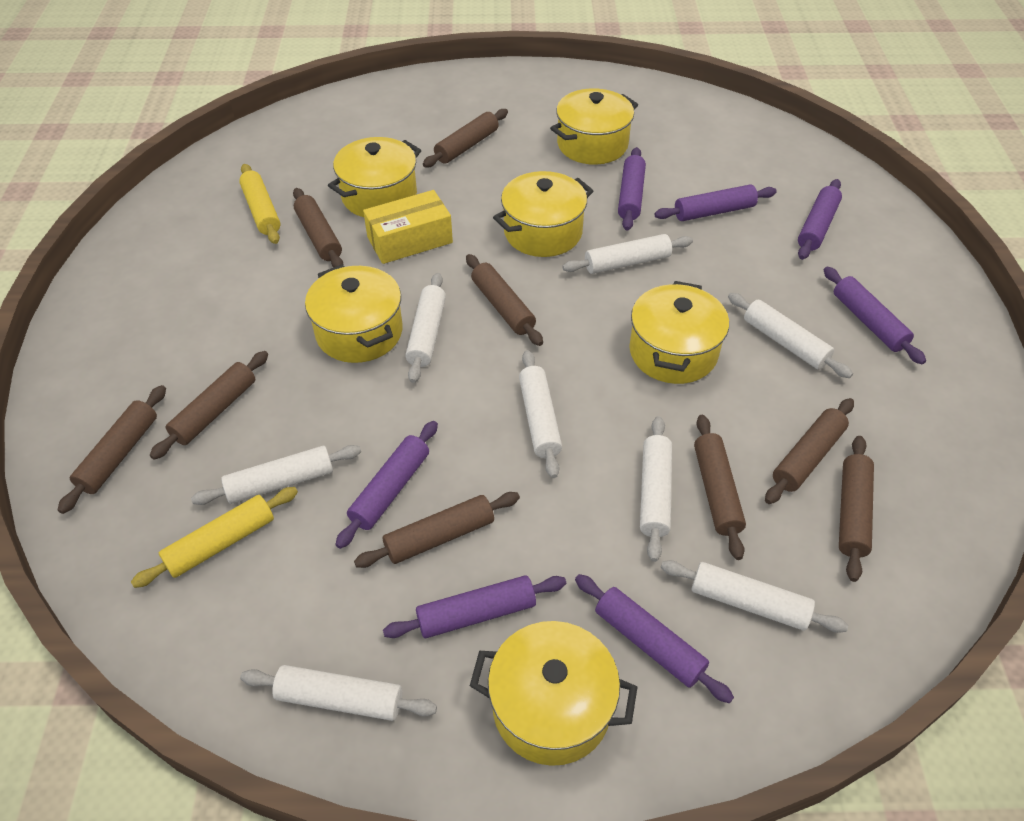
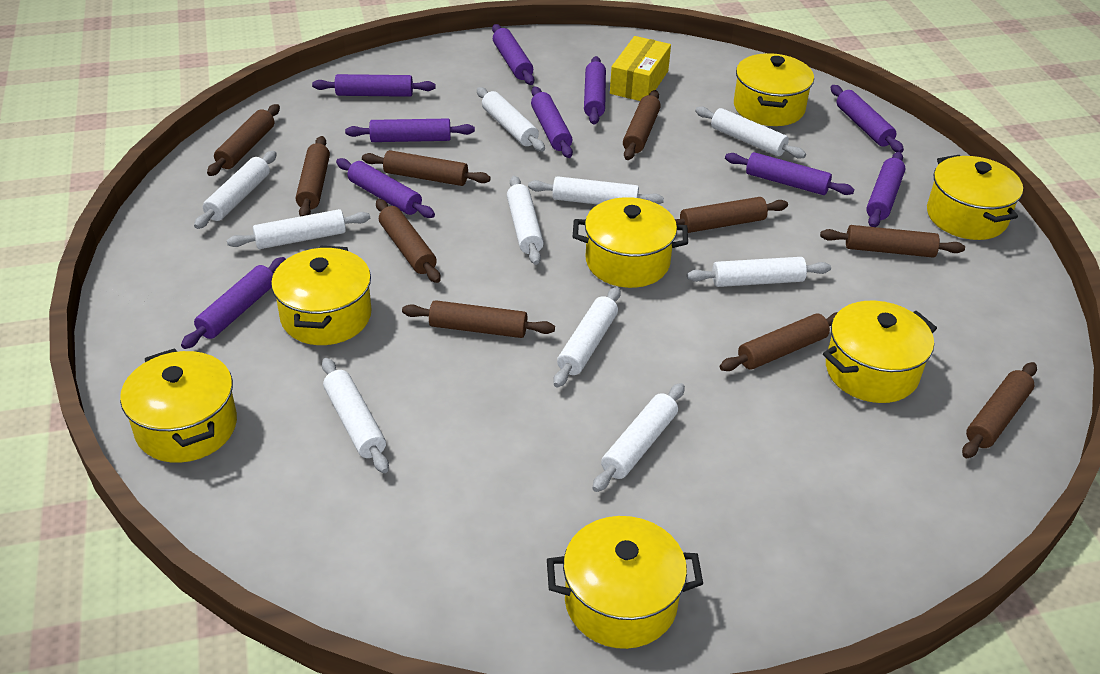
brown rolling pin: [58,385,166,514] [150,351,268,460] [293,188,343,267] [354,492,520,568] [423,109,508,167] [466,254,543,346] [694,415,746,560] [765,398,854,504] [839,436,874,582] = 9 -> [207,104,280,176] [296,136,330,216] [362,150,491,186] [376,199,441,283] [402,300,555,338] [623,90,661,160] [675,197,788,233] [720,312,838,371] [820,225,965,258] [962,362,1037,458] = 10
purple rolling pin: [335,421,438,549] [383,575,566,638] [575,574,734,703] [618,147,646,231] [654,184,777,221] [798,179,842,260] [824,267,926,364] = 7 -> [181,257,286,349] [312,74,435,97] [336,158,435,218] [345,118,475,142] [492,24,534,85] [531,86,573,158] [584,56,606,124] [725,152,854,195] [830,85,904,153] [866,152,905,227] = 10
white rolling pin: [191,445,361,505] [240,665,437,721] [405,273,446,383] [519,350,562,478] [562,234,693,274] [640,416,672,562] [661,560,848,633] [728,293,853,378] = 8 -> [194,151,277,229] [227,209,370,249] [322,358,389,473] [477,87,545,152] [507,176,544,265] [528,176,664,204] [553,287,621,388] [592,383,685,492] [687,257,831,287] [695,107,806,158] = 10
yellow pot: [305,265,403,363] [328,137,421,217] [470,621,637,766] [493,171,593,257] [550,88,638,165] [629,281,729,384] = 6 -> [120,348,237,463] [271,246,372,345] [547,516,703,649] [573,197,688,288] [734,53,814,126] [823,301,937,403] [927,155,1023,240] = 7
yellow rolling pin: [131,487,298,588] [239,164,280,244] = 2 -> none = 0

